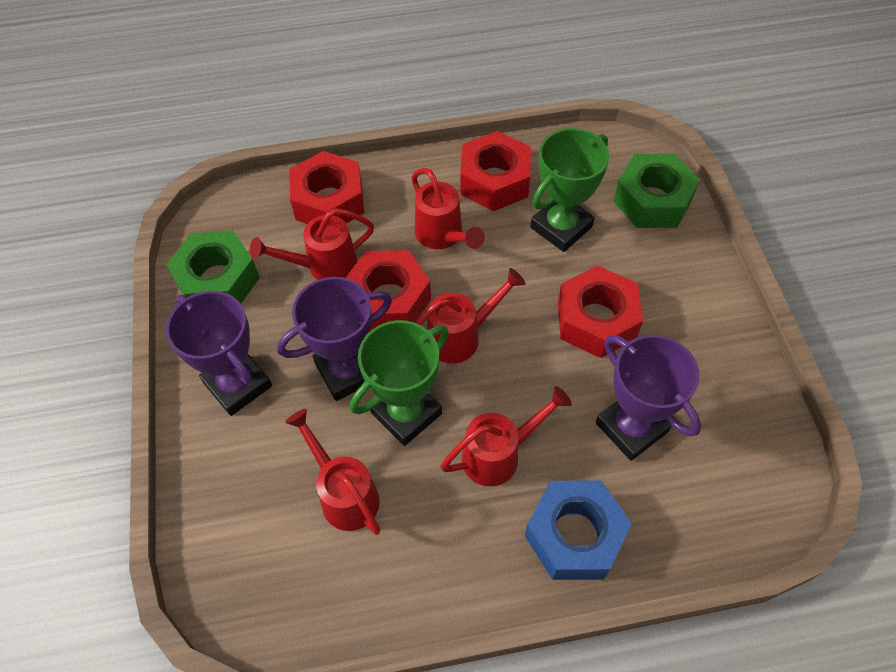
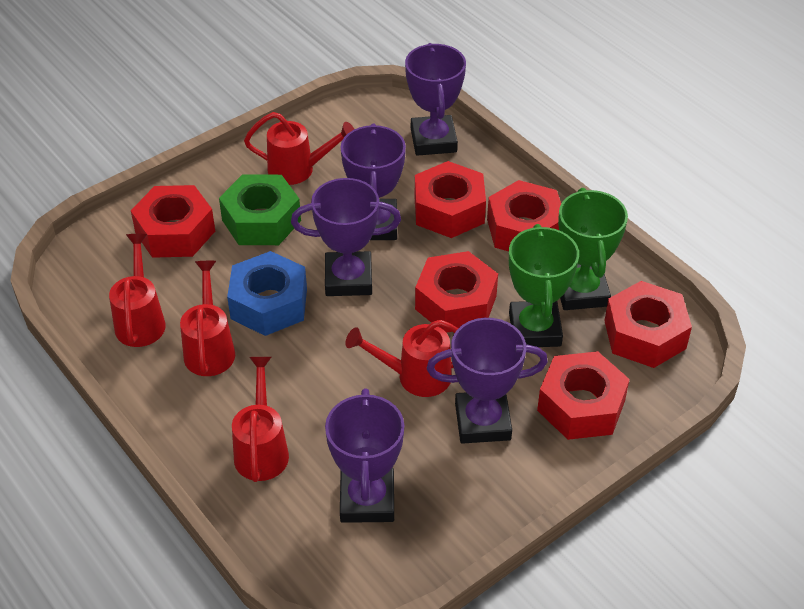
green nut: [166,231,260,304] [613,153,700,228] = 2 -> [219,174,301,245] = 1
purple trophy: [166,291,272,416] [277,277,392,401] [596,335,701,461] = 3 -> [291,178,401,296] [325,388,404,523] [340,124,406,240] [405,43,466,156] [427,318,548,444] = 5
red nut: [289,151,364,224] [346,250,431,331] [460,131,531,211] [558,265,643,358] = 4 -> [131,185,215,258] [415,161,486,238] [415,251,498,333] [487,180,561,251] [537,351,630,440] [605,281,692,368] = 6

